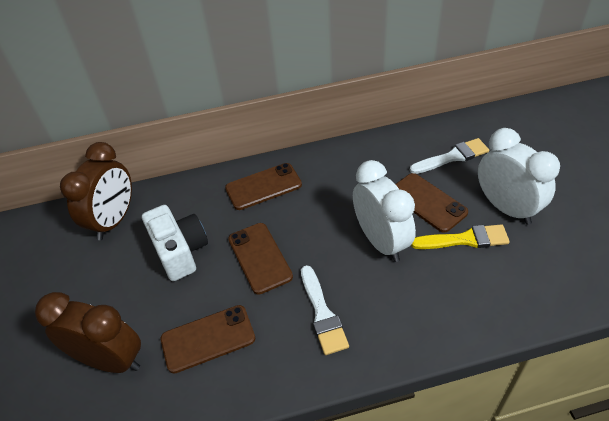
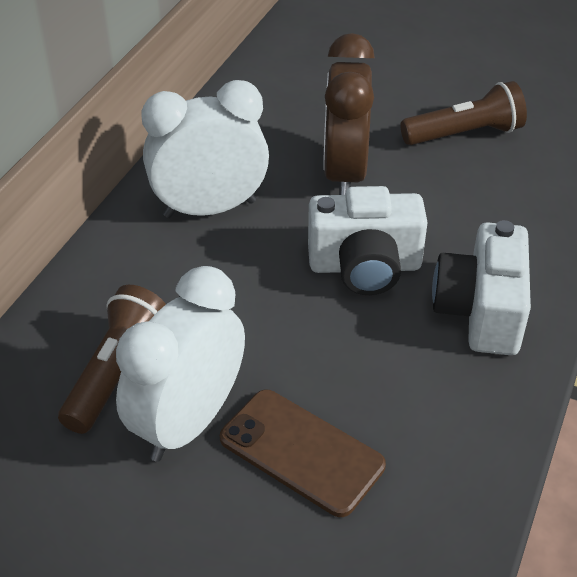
brown clock: [35,292,141,373] [60,142,132,240] = 2 -> [323,33,375,195] = 1
brown flashlight: none = 0 -> [58,285,166,434] [400,81,527,145] = 2
brown phone: [161,305,255,374] [225,163,302,210] [228,223,293,294] [396,173,468,233] = 4 -> [220,390,386,517] = 1
white brush: [301,265,349,355] [410,138,489,174] = 2 -> none = 0
white camera: [142,205,208,281] = 1 -> [308,186,428,295] [432,220,531,355] = 2
yellow brush: [411,224,510,249] = 1 -> none = 0

